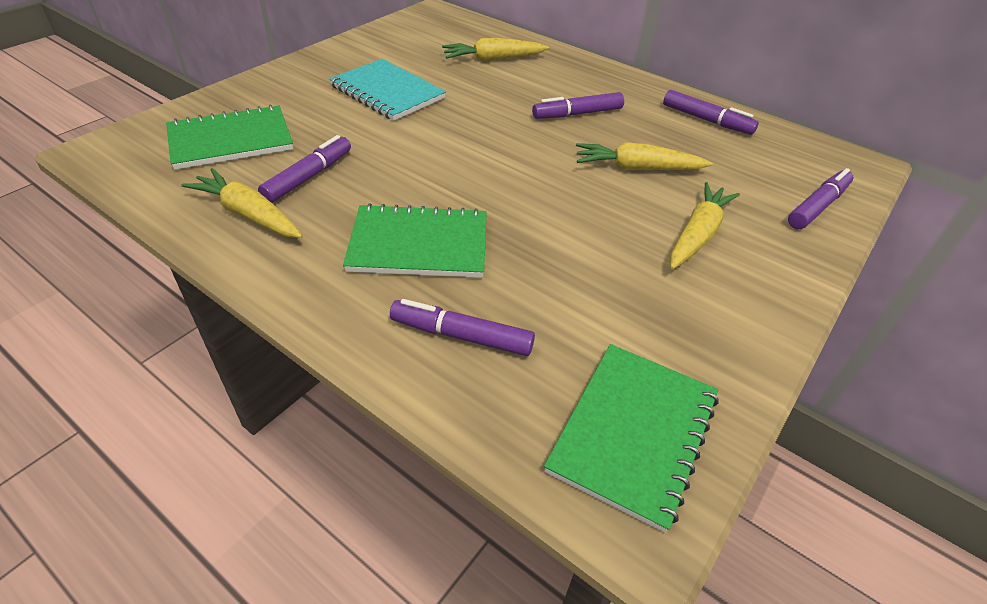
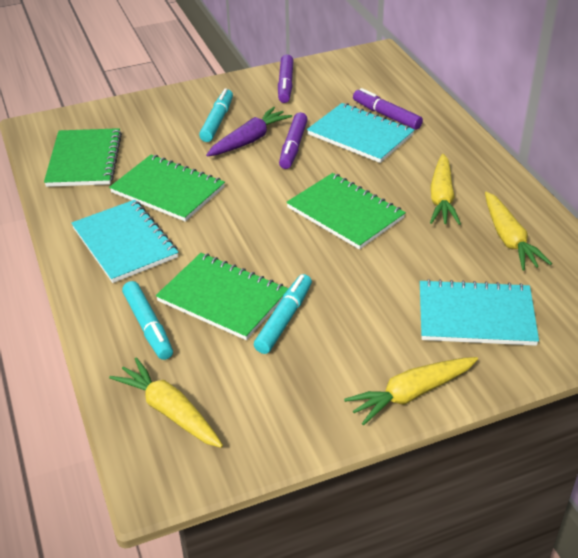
green notebook: [166,104,293,170] [343,203,487,278] [544,344,719,533] = 3 -> [44,128,122,187] [109,155,225,222] [156,253,289,340] [286,173,406,249] = 4
purple carrot: none = 0 -> [206,107,292,157] = 1
purple marker: [258,135,351,203] [390,299,535,356] [532,92,624,119] [663,90,759,135] [788,168,853,229] = 5 -> [278,55,294,103] [279,112,308,169] [353,88,423,130] = 3
turquoise marker: none = 0 -> [122,281,173,360] [199,89,233,142] [254,274,312,354] = 3
turquoise notebook: [329,59,446,121] = 1 -> [71,200,178,283] [307,103,414,163] [420,279,539,346] = 3

